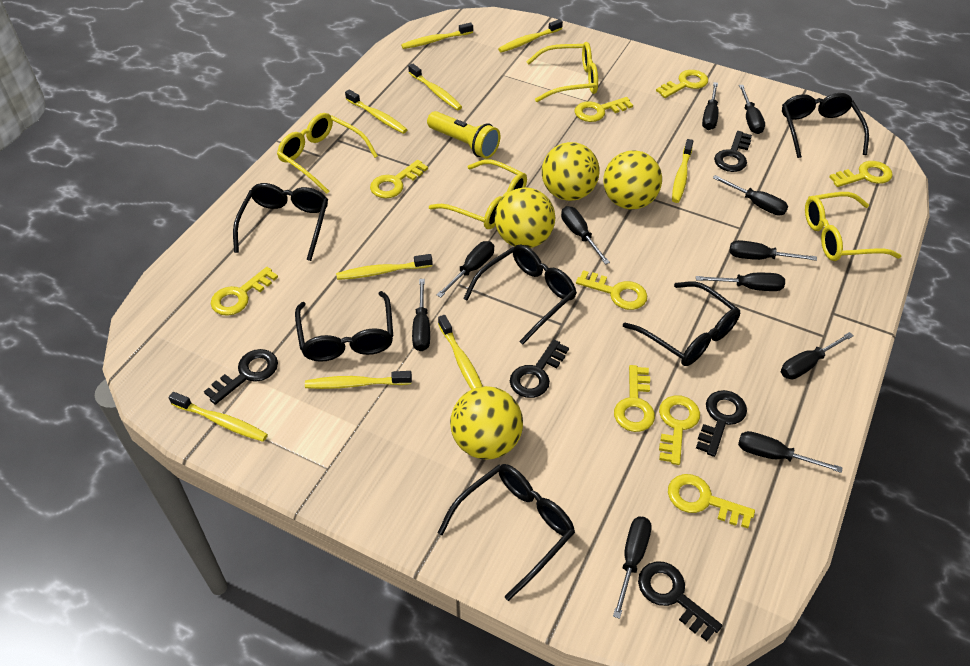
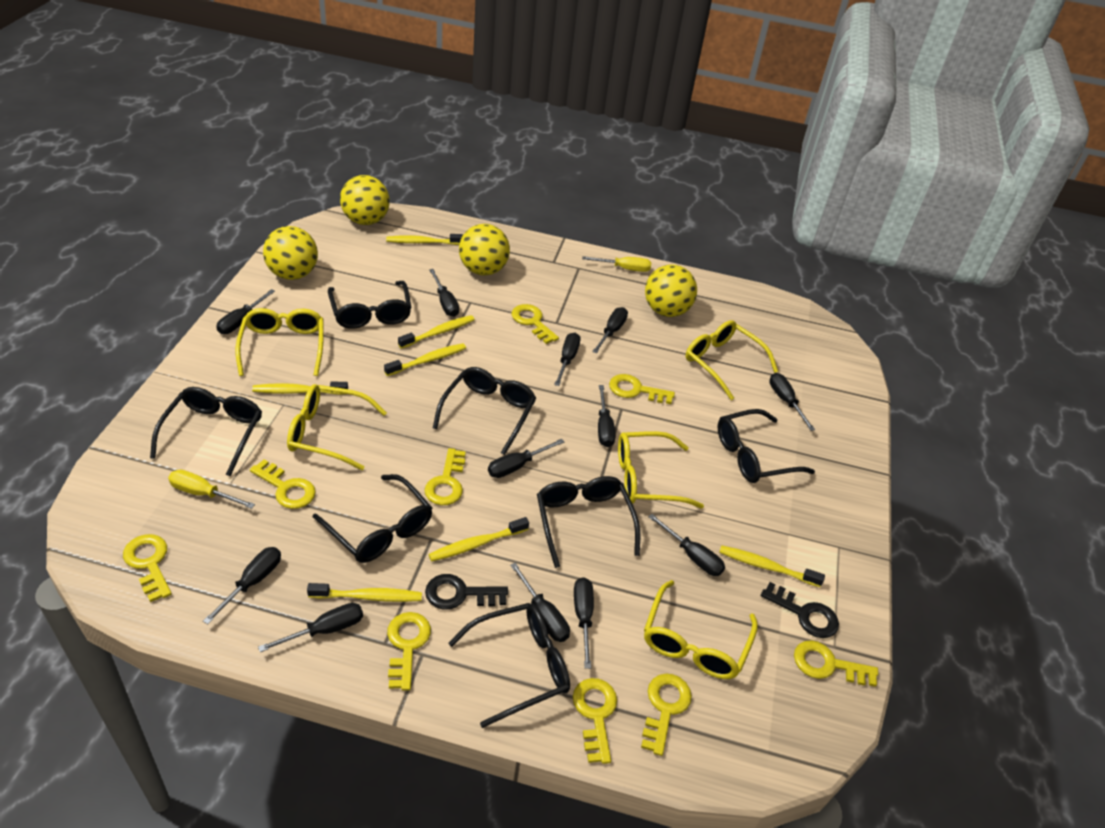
black glasses: [233,183,328,261] [295,291,393,362] [438,464,575,601] [463,244,577,345] [623,281,740,366] [782,93,869,158] = 6 -> [150,387,262,476] [313,474,432,563] [328,281,412,329] [433,367,536,455] [448,603,570,728] [537,476,640,568] [718,409,815,483] = 7
black key: [204,349,278,405] [510,339,569,398] [638,561,722,641] [696,390,747,457] [714,131,752,172] = 5 -> [425,574,508,610] [761,582,839,638] = 2
black screwdriver: [412,279,430,351] [437,241,494,298] [561,206,610,265] [613,516,652,619] [696,273,785,291] [702,82,719,130] [713,175,788,215] [729,240,817,261] [738,431,843,473] [739,85,765,134] [781,332,854,379] = 11 -> [203,547,281,624] [216,289,275,334] [258,603,363,652] [429,269,459,317] [488,439,564,478] [510,563,570,642] [554,333,581,386] [574,577,594,669] [592,307,628,353] [598,385,615,447] [648,514,725,576] [769,373,815,431] = 12
yellow flashlight: [427,111,500,159] = 1 -> none = 0
yellow glasses: [277,113,378,194] [429,159,527,229] [526,42,598,102] [805,192,901,261] = 4 -> [235,308,324,376] [287,384,387,470] [618,431,704,508] [644,580,758,679] [686,320,779,400] = 5
yellow screwdriver: none = 0 -> [168,470,255,509] [582,256,651,272] = 2
yellow toothbrush: [169,392,268,442] [305,371,412,389] [336,254,433,280] [345,89,408,134] [401,22,473,49] [408,63,462,110] [438,315,483,390] [498,19,563,53] [672,139,693,203] = 9 -> [252,381,348,395] [307,583,422,602] [384,343,466,376] [386,234,463,245] [398,315,475,349] [428,517,529,562] [719,545,825,587] = 7

